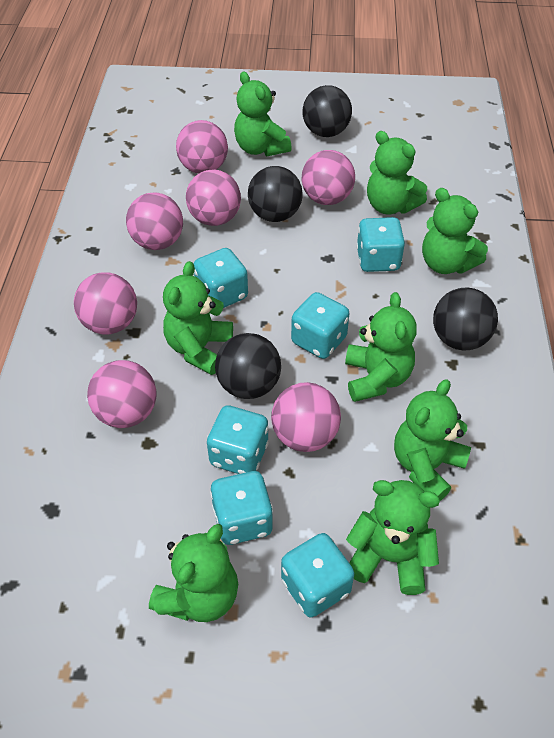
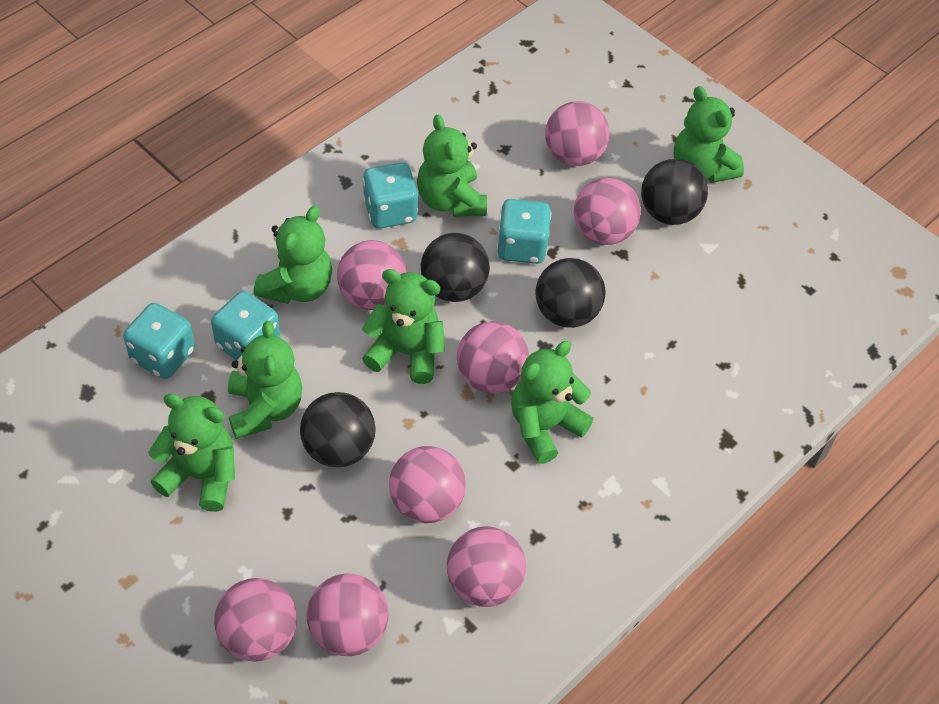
green teddy bear: [149,524,238,622] [163,261,233,375] [234,71,292,156] [345,292,417,402] [346,480,440,595] [367,131,427,215] [394,379,471,501] [422,188,488,274] = 8 -> [148,394,235,512] [228,321,302,439] [254,206,332,304] [362,269,445,384] [417,114,487,217] [511,341,593,464] [673,86,744,183] = 7
pink ball: [74,272,137,334] [87,360,156,428] [126,192,183,250] [176,120,228,174] [186,169,241,226] [271,382,341,452] [302,150,355,205] = 7 -> [214,578,297,662] [307,573,389,656] [337,240,407,310] [389,446,466,523] [447,526,526,607] [457,321,529,393] [545,101,610,166] [574,178,641,245] = 8
turquoise dice: [194,248,248,308] [207,405,269,474] [210,471,273,545] [281,533,354,617] [291,292,350,359] [356,217,405,272] = 6 -> [123,303,195,379] [211,291,280,361] [363,163,418,228] [497,199,551,264] = 4

